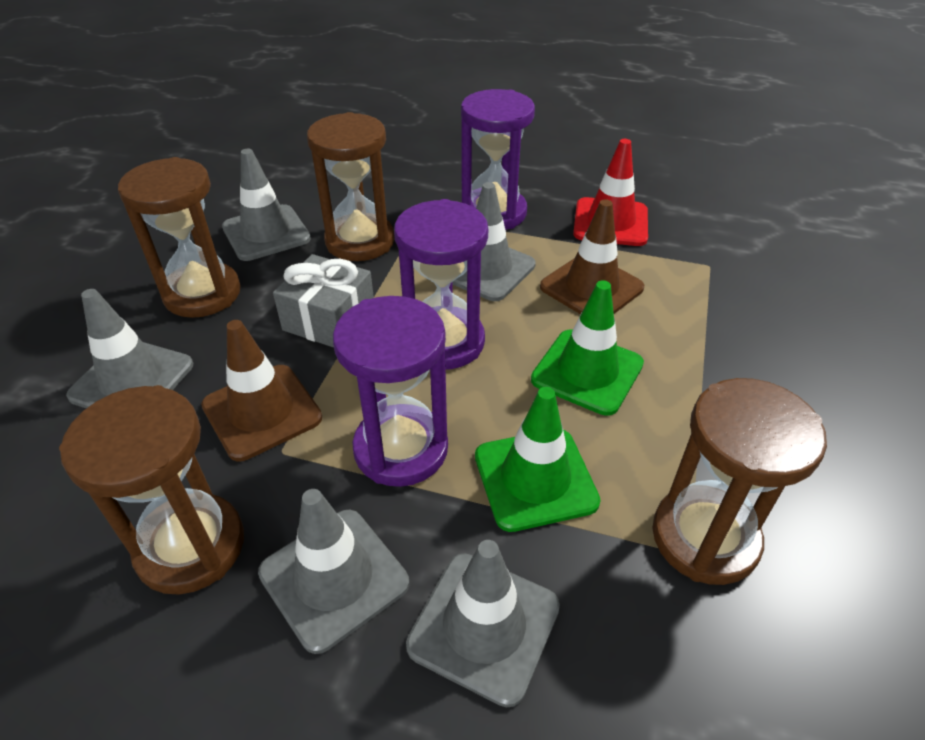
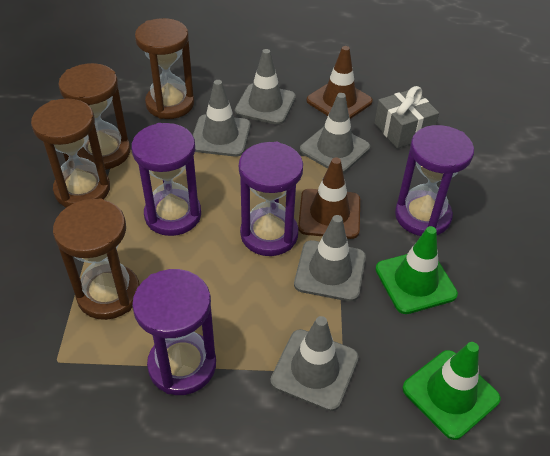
purple hourglass: [333,296,448,487] [394,199,488,369] [461,89,535,230] = 3 -> [131,123,201,236] [132,269,216,395] [239,142,303,256] [395,125,474,236] = 4
red traffic cone: [573,139,648,246] = 1 -> none = 0

